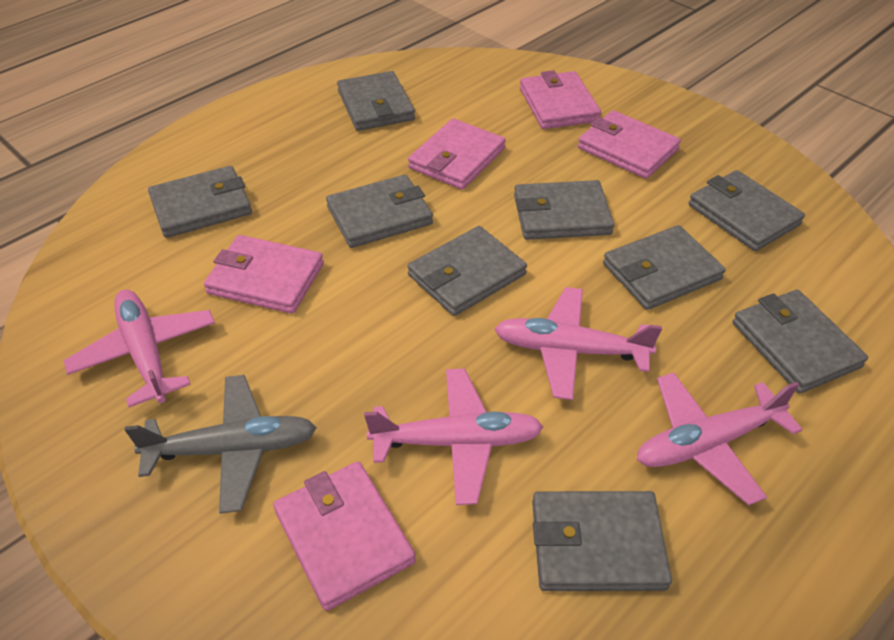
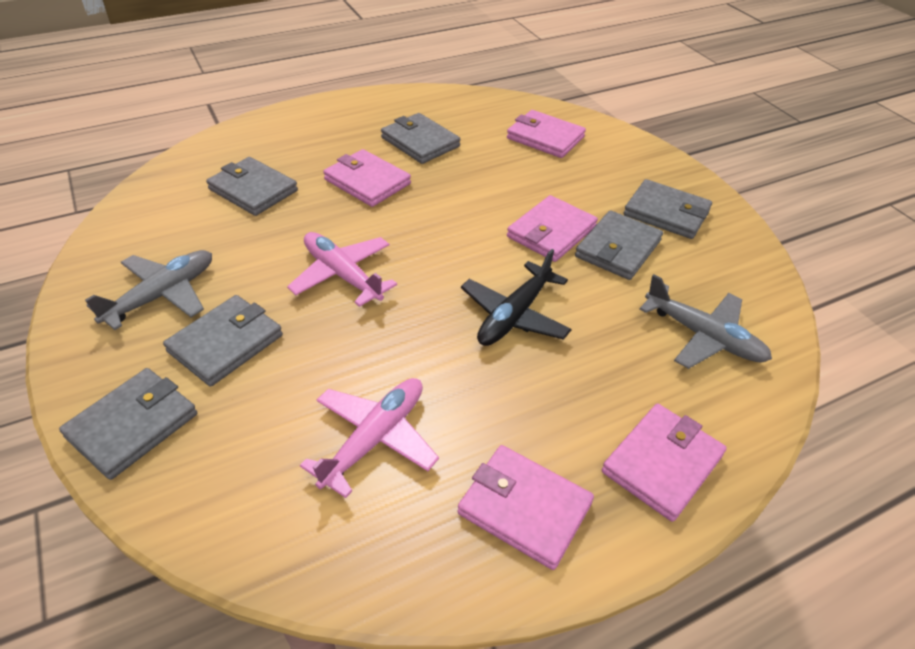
black plane: none = 0 -> [461,249,572,346] = 1
grey plane: [125,375,316,514] = 1 -> [85,250,212,330] [639,274,772,369] = 2
grey wallet: [148,166,252,238] [326,175,433,248] [337,71,415,131] [407,226,527,316] [514,180,614,240] [532,491,672,591] [603,225,726,310] [689,170,805,251] [733,290,868,394] = 9 -> [59,368,197,480] [163,295,283,387] [206,157,298,216] [381,113,460,164] [575,210,663,280] [624,179,712,239] = 6
pink plane: [63,289,215,407] [364,368,543,505] [494,287,662,400] [637,372,802,505] = 4 -> [287,232,397,307] [300,378,439,498] = 2

